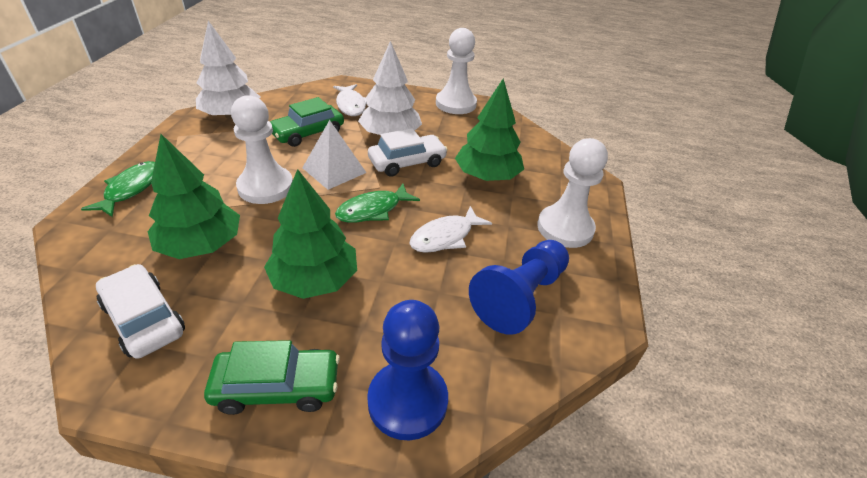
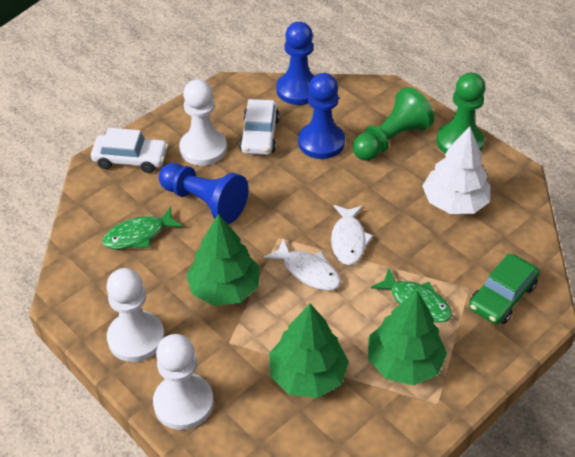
blue pawn: [367,300,448,440] [469,240,569,335] = 2 -> [159,163,249,224] [276,22,314,105] [298,73,345,159] = 3
green car: [204,340,340,415] [270,97,344,147] = 2 -> [469,253,540,325] = 1
green pawn: none = 0 -> [353,87,434,161] [436,72,486,154] = 2
white pyramid: [302,120,366,190] = 1 -> none = 0
white tree: [196,21,260,119] [358,41,422,135] = 2 -> [422,127,490,214] = 1

